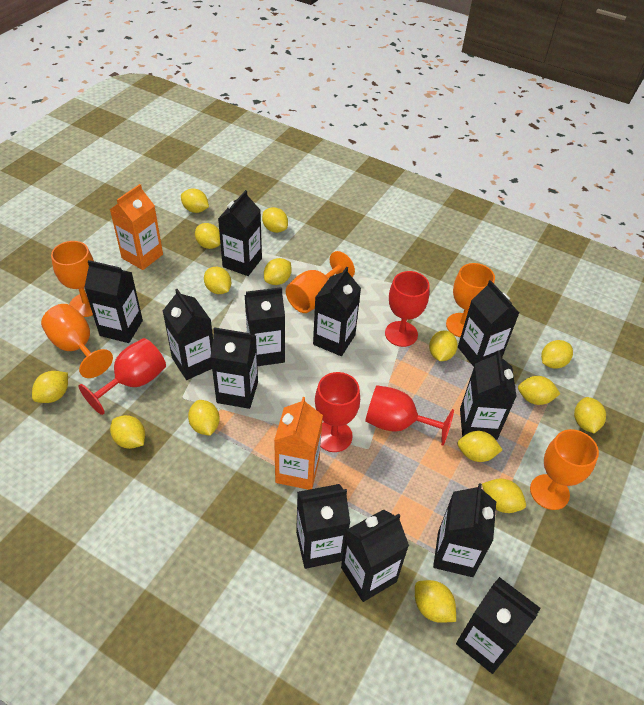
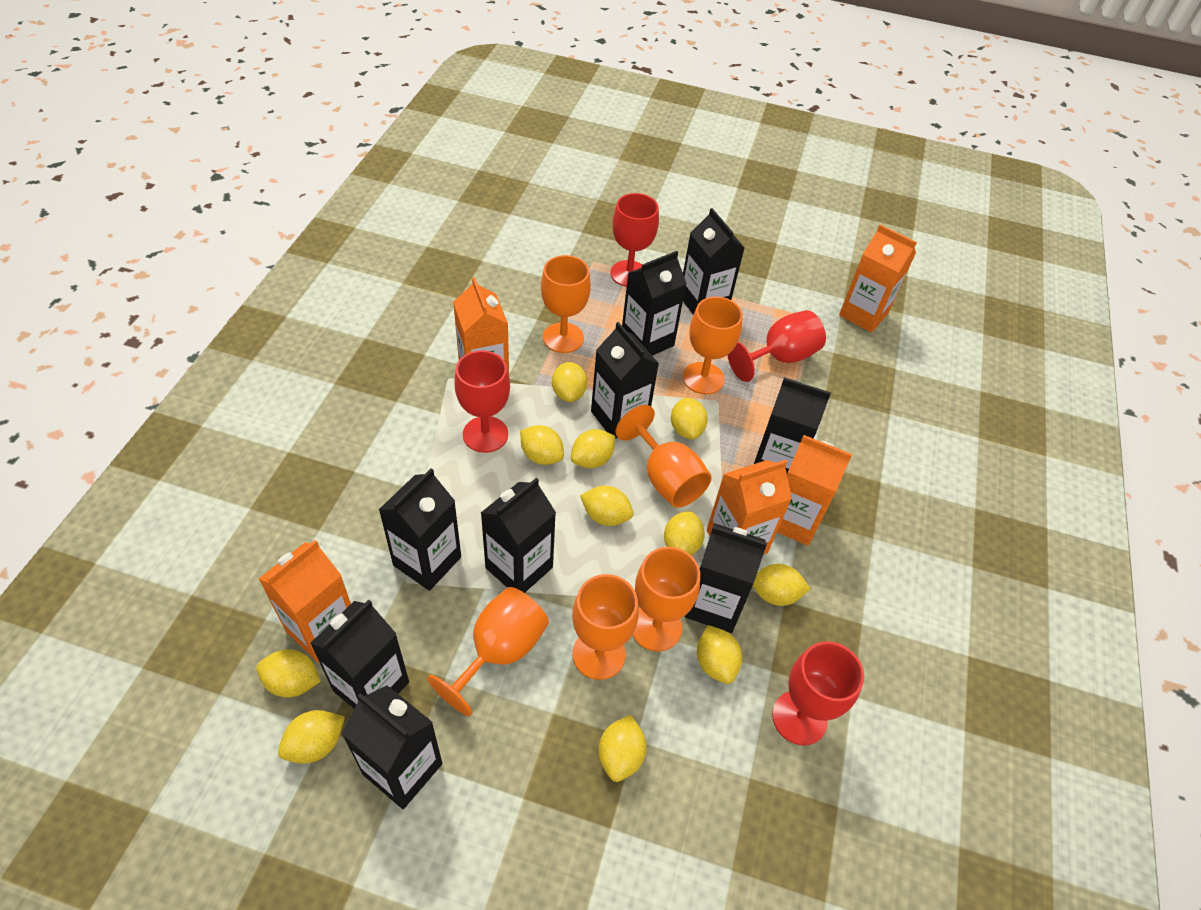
black carton: [84,260,143,343] [163,289,213,380] [210,327,258,409] [218,190,262,276] [245,287,285,366] [296,484,350,569] [313,267,361,356] [341,509,409,602] [433,483,496,577] [456,577,540,674] [458,280,519,367] [460,350,517,440] = 12 -> [310,600,409,709] [341,685,442,809] [379,468,461,591] [481,478,556,593] [591,322,659,439] [622,251,687,356] [683,208,744,315] [685,523,767,633] [754,377,831,473] = 9
orange carton: [110,184,163,270] [274,397,323,490] = 2 -> [259,540,351,663] [453,277,509,373] [707,460,792,555] [777,435,852,546] [839,224,917,333] = 5
orange goblet: [41,304,113,378] [51,241,94,317] [286,251,355,313] [446,263,495,337] [530,429,599,510] = 5 -> [427,587,549,716] [541,255,591,353] [572,574,639,680] [615,405,712,508] [632,547,700,652] [683,297,743,394] = 6
yellow lemon: [32,371,68,403] [110,415,145,449] [181,188,209,213] [188,400,220,436] [195,223,220,249] [204,267,231,294] [262,207,288,233] [264,258,292,285] [415,580,456,623] [429,330,458,361] [457,431,502,462] [482,478,526,513] [518,376,560,405] [541,340,573,369] [574,397,606,433] = 15 -> [256,649,321,697] [278,710,345,764] [520,425,564,465] [552,362,587,402] [571,429,615,468] [580,486,634,526] [599,715,646,782] [664,511,705,556] [671,398,708,440] [697,625,742,684] [752,564,811,606] = 11

